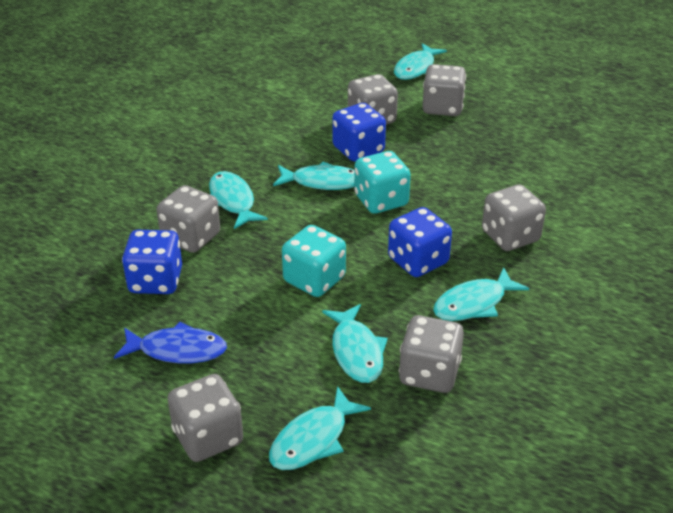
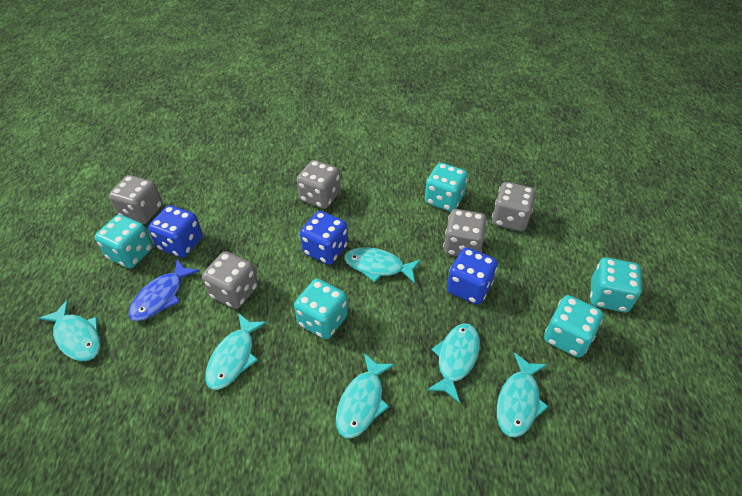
grey dice: [157,185,220,253] [168,374,243,462] [348,74,398,125] [399,315,464,393] [422,64,466,116] [482,184,546,251] = 6 -> [109,175,162,224] [202,251,258,309] [297,160,341,209] [443,209,487,257] [492,182,536,231] = 5
turquoise dice: [282,225,346,297] [354,151,411,214] = 2 -> [95,215,153,268] [294,279,348,339] [425,163,468,212] [544,295,603,358] [590,257,642,312] = 5

